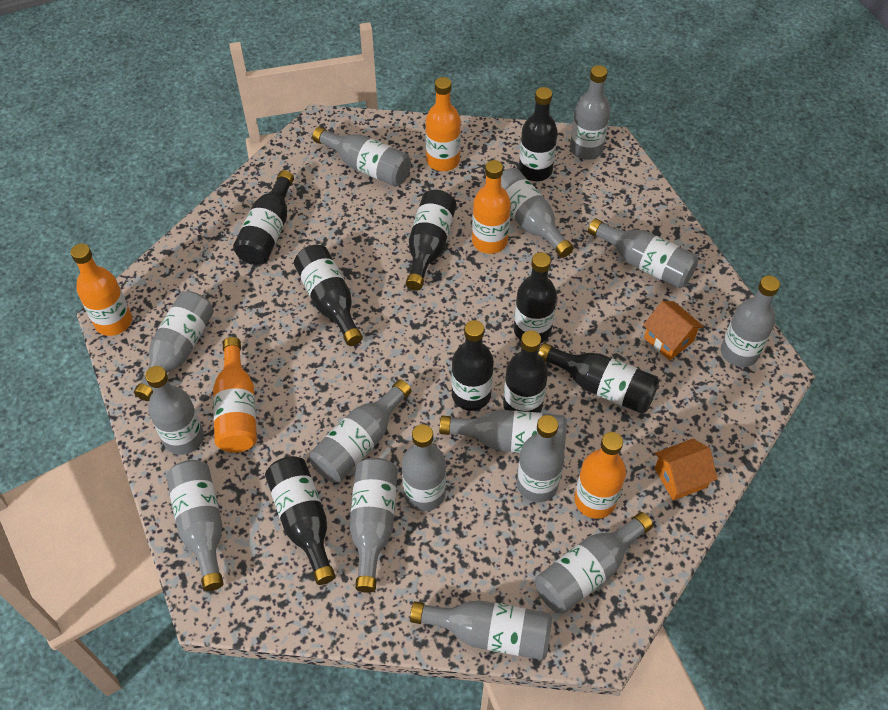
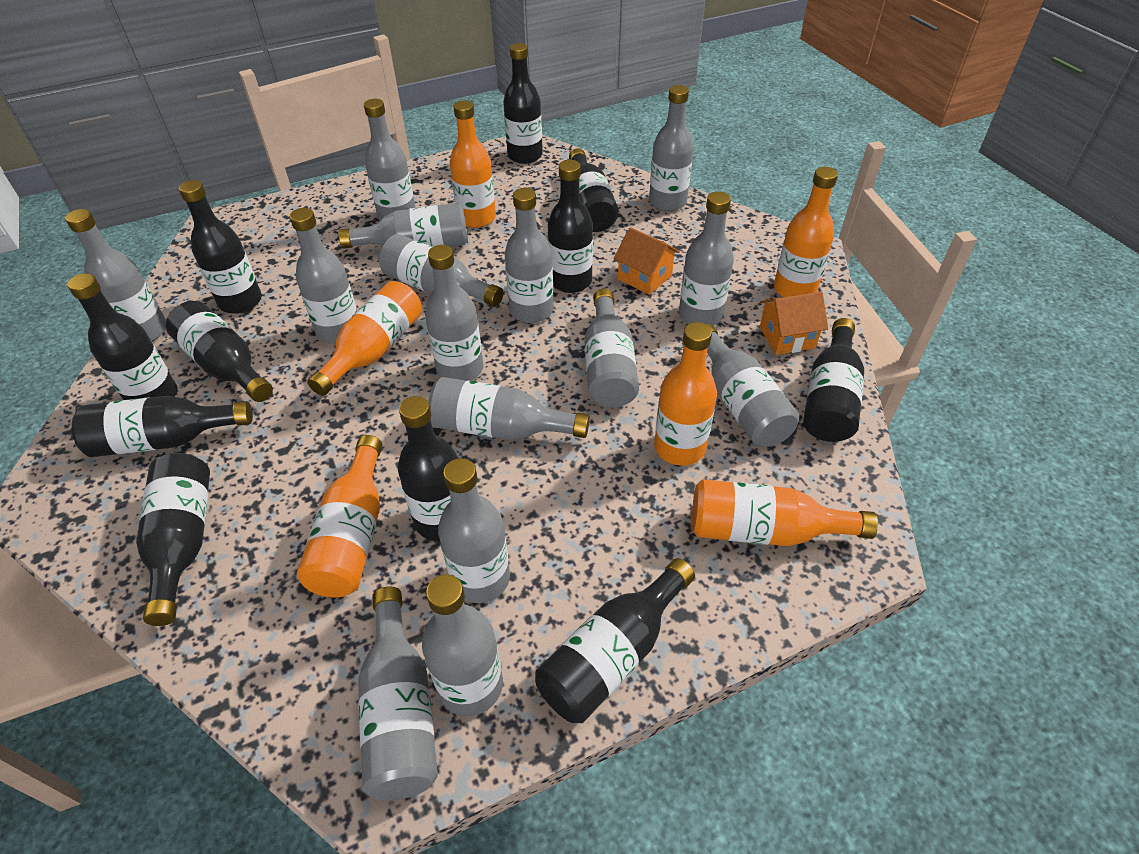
black bottle: [233,170,294,265] [265,456,336,585] [294,245,363,346] [406,190,456,291] [451,320,494,411] [503,330,548,413] [514,252,557,343] [519,87,558,181] [538,343,659,414] = 9 -> [67,273,178,400] [72,396,253,457] [136,453,210,626] [166,301,273,402] [179,180,262,314] [398,396,458,541] [503,43,543,164] [535,558,695,723] [548,160,593,293] [569,148,619,232] [803,318,864,442] = 11
orange bottle: [71,244,132,336] [213,337,257,453] [425,77,461,171] [472,160,511,254] [574,432,626,519] = 5 -> [297,435,382,598] [307,281,422,396] [450,100,496,228] [654,322,717,466] [692,479,878,546] [774,167,838,297] = 6

